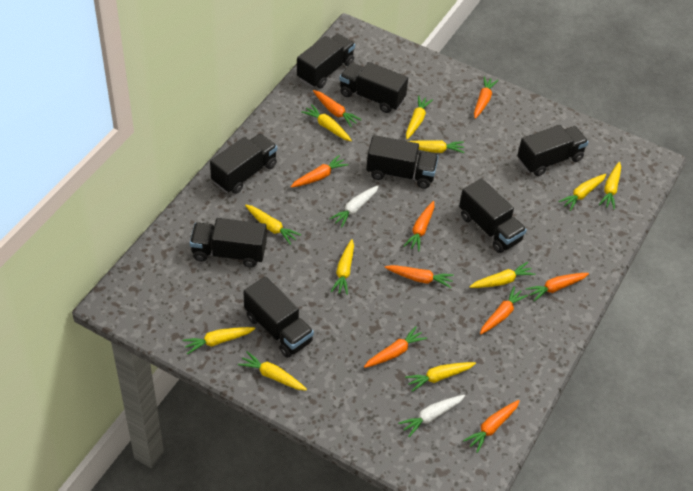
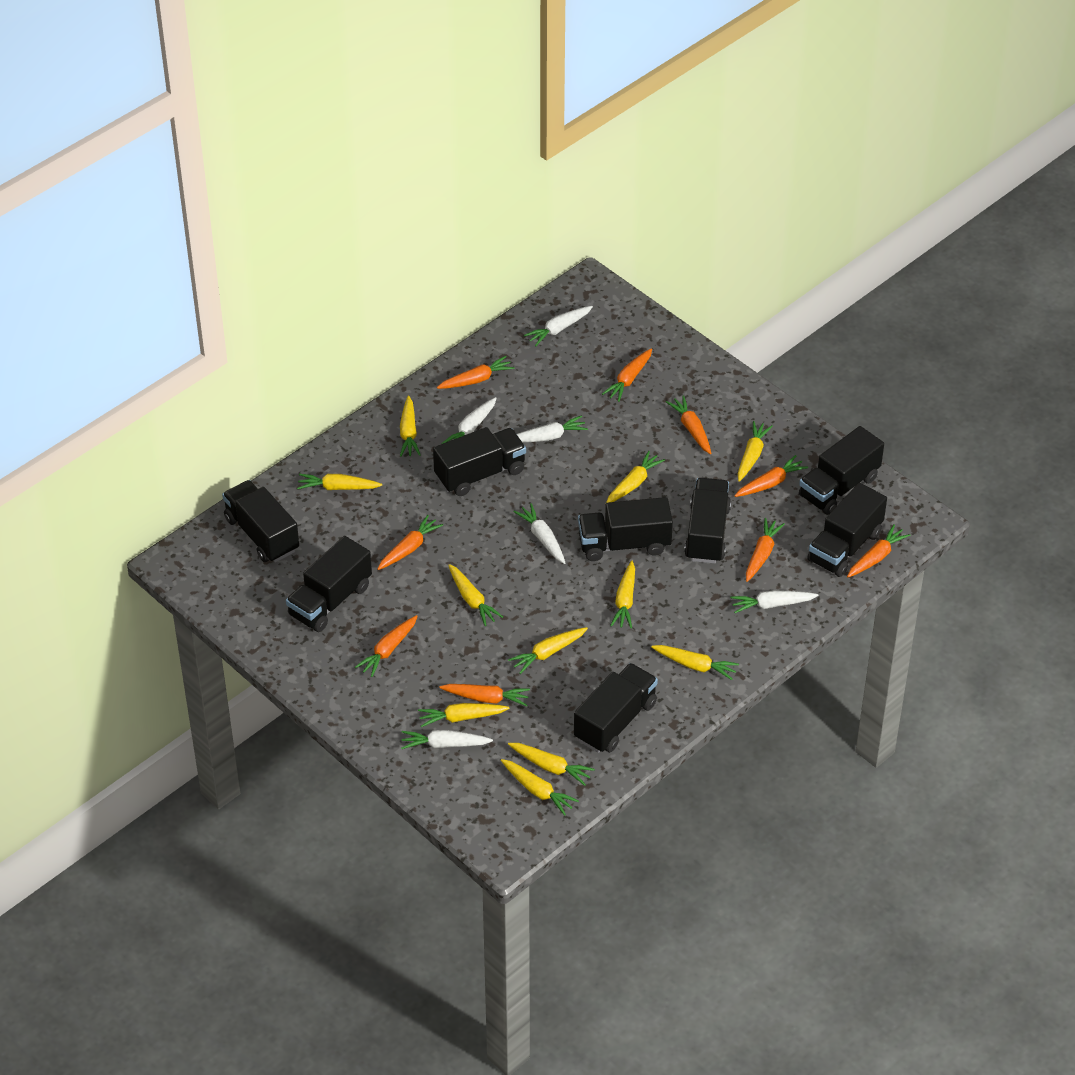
white carrot: [329,186,379,227] [398,395,465,437] = 2 -> [401,730,493,749] [441,397,497,444] [513,503,565,564] [517,415,588,442] [524,306,593,346] [730,590,819,613] = 6

